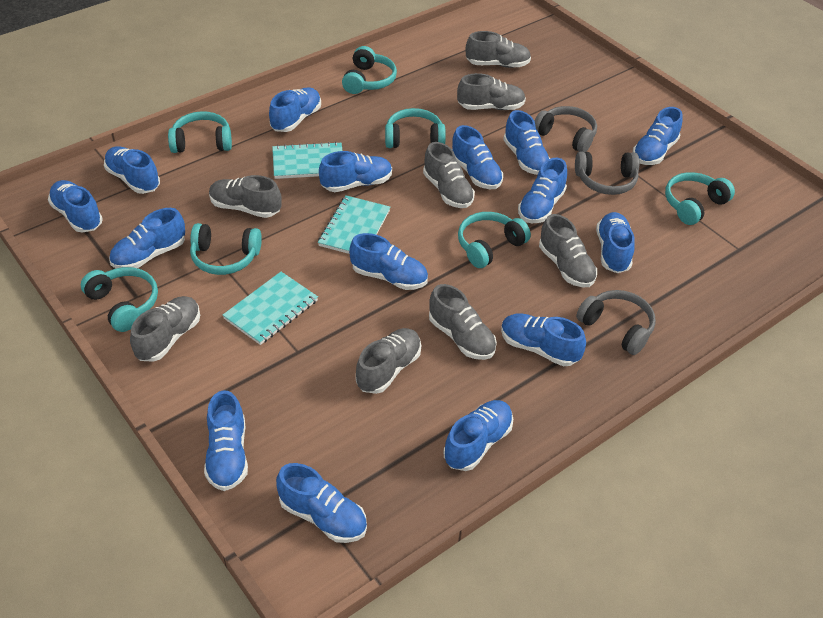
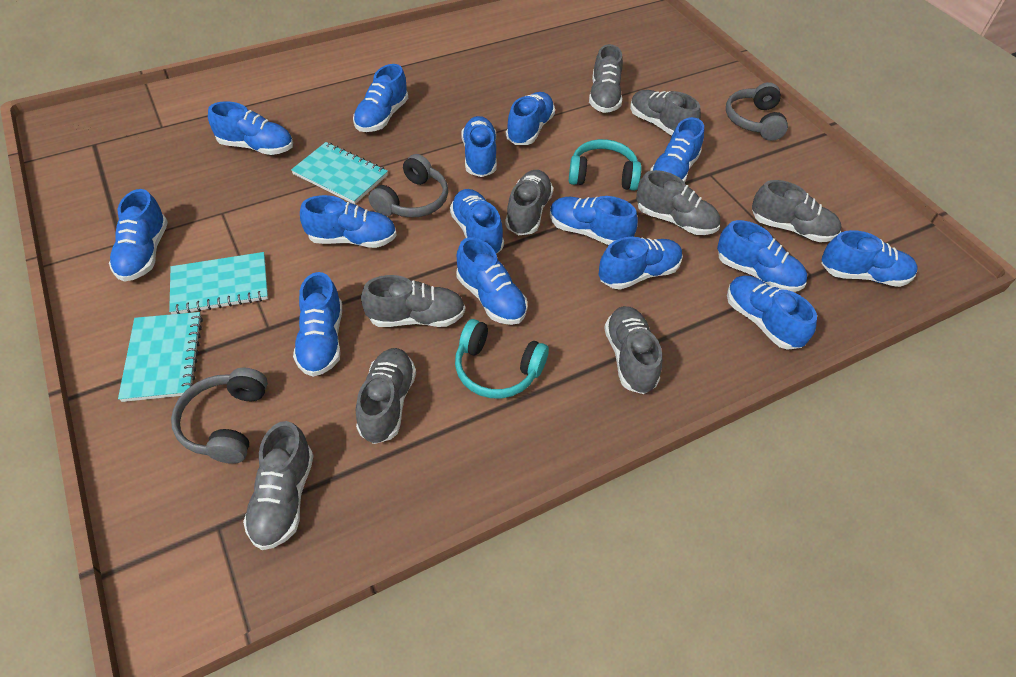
grey shoe: [130,296,200,362] [209,175,282,218] [356,328,421,394] [423,142,475,208] [429,284,497,360] [457,73,526,110] [466,31,531,68] [539,214,597,287] = 8 -> [243,421,314,550] [356,348,416,444] [361,275,465,327] [505,170,554,235] [589,44,623,113] [604,306,662,394] [630,90,701,136] [636,170,720,235] [752,180,841,242] = 9
turquoise headphones: [81,267,158,332] [168,111,232,153] [190,223,262,275] [342,46,397,94] [385,108,446,148] [458,212,531,268] [665,172,735,225] = 7 -> [455,319,549,399] [569,139,641,191] = 2

